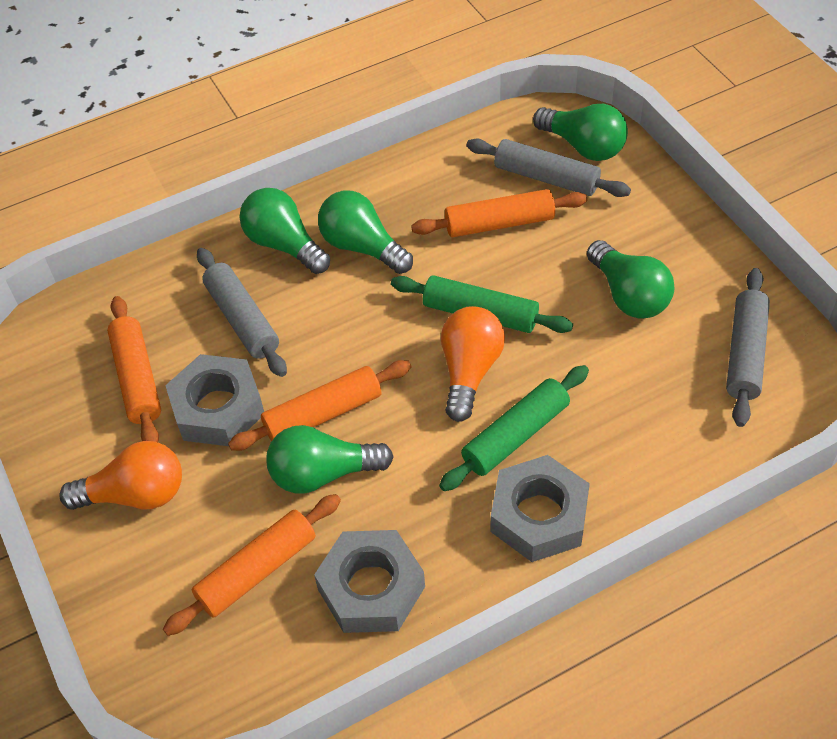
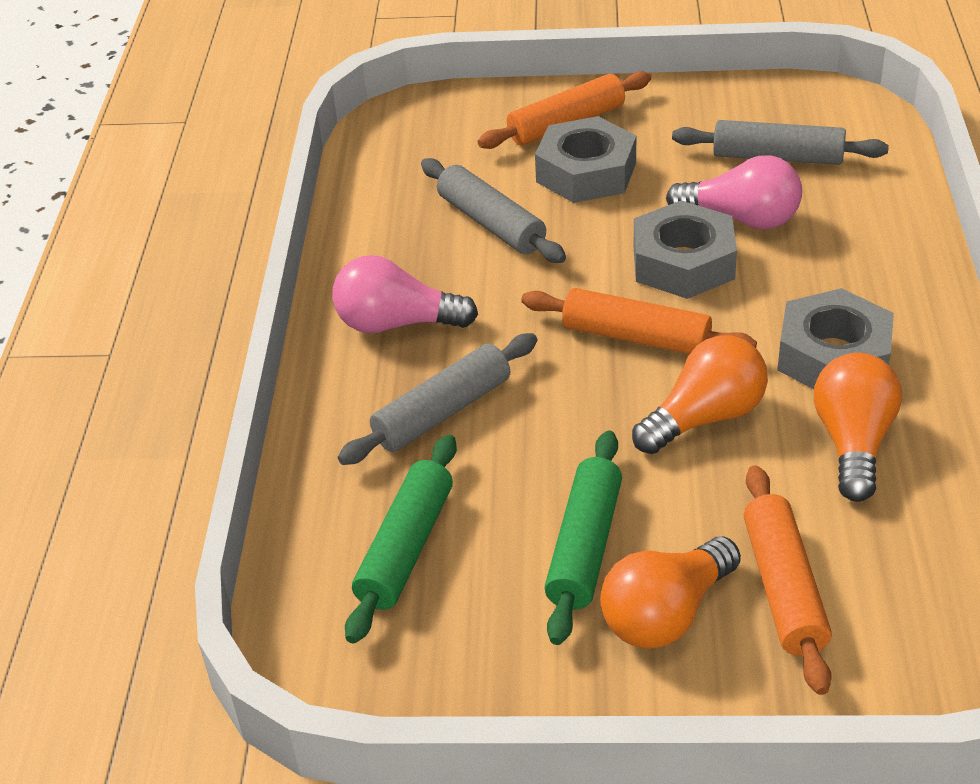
green light bulb: [239,188,330,274] [266,425,394,493] [318,191,413,274] [533,104,628,161] [587,240,674,319] = 5 -> none = 0
orange light bulb: [59,441,182,510] [441,306,505,422] = 2 -> [600,537,741,649] [632,335,768,454] [814,353,902,502] = 3
orange rolling pin: [107,296,161,442] [163,494,341,636] [228,360,412,451] [411,189,587,237] = 4 -> [478,71,651,149] [521,288,757,354] [744,465,832,695] = 3
pink light bulb: none = 0 -> [332,255,478,333] [666,155,802,229] = 2

